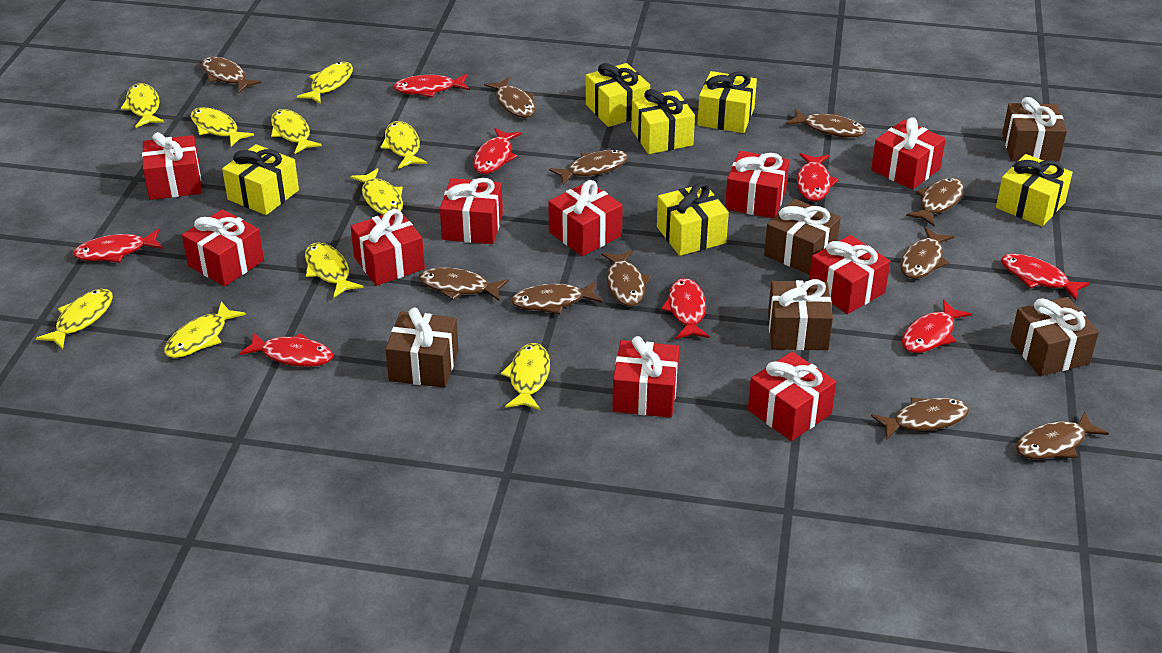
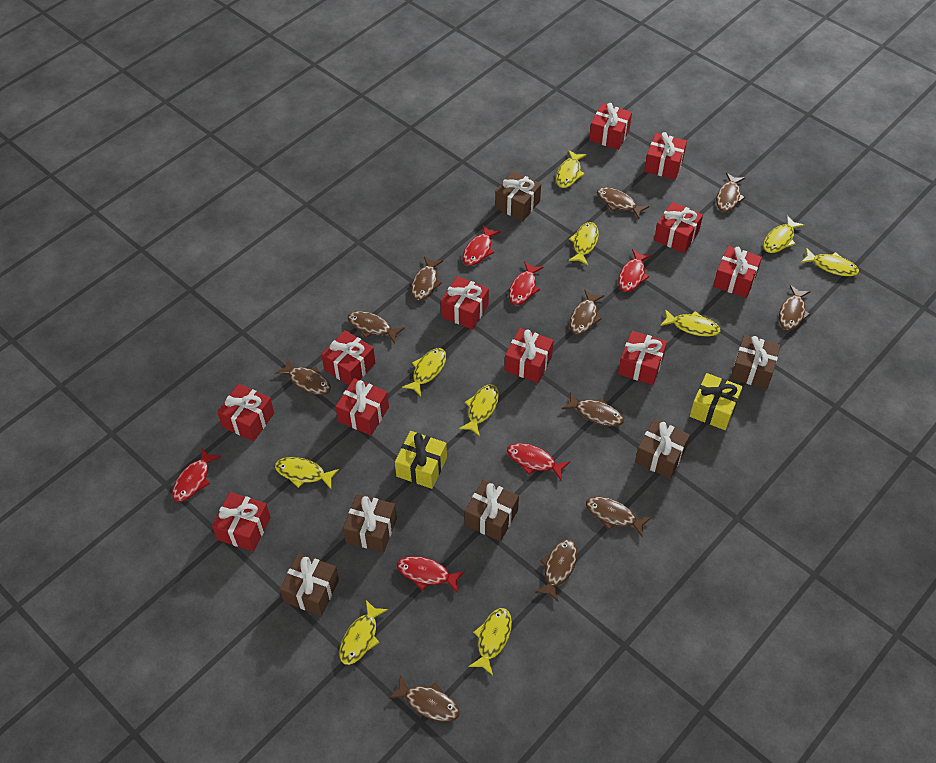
brown gift: [385,308,459,388] [764,199,841,275] [768,279,833,350] [1002,97,1067,162] [1010,297,1099,376] = 5 -> [280,553,339,616] [343,494,397,553] [464,480,519,541] [495,171,541,221] [635,419,690,479] [731,335,781,389] = 6
red fish: [73,229,163,263] [239,332,333,367] [393,74,470,98] [473,128,522,174] [661,278,710,339] [797,153,839,201] [902,300,972,353] [1001,254,1090,301] = 8 -> [172,448,221,502] [397,556,465,592] [463,225,501,266] [507,443,570,480] [509,261,544,305] [618,249,652,292] = 6
red gift: [142,132,201,200] [182,209,264,286] [350,209,425,286] [440,178,503,244] [548,180,623,256] [612,336,679,418] [725,151,789,218] [748,352,836,441] [809,235,890,314] [871,117,946,190] = 10 -> [212,492,271,552] [217,384,274,441] [321,330,375,385] [335,378,389,435] [441,276,489,330] [505,328,554,383] [589,103,632,150] [618,331,667,385] [644,132,687,180] [654,202,703,253] [713,246,762,298] = 11
yellow gift: [222,144,299,215] [586,63,650,127] [631,89,695,154] [657,182,729,256] [698,71,757,133] [996,154,1073,227] = 6 -> [395,431,447,489] [690,373,743,430] = 2

